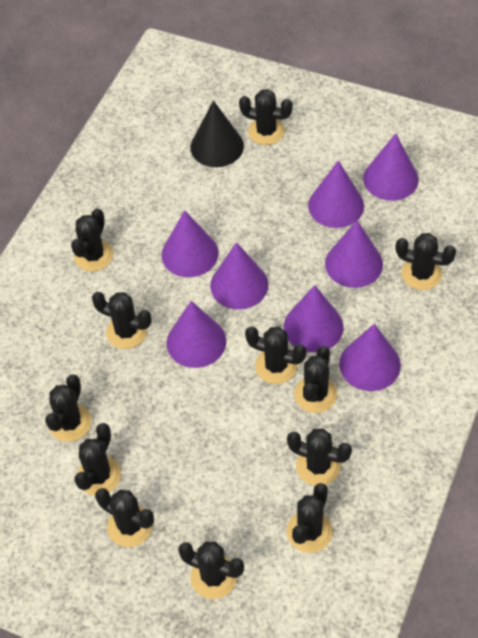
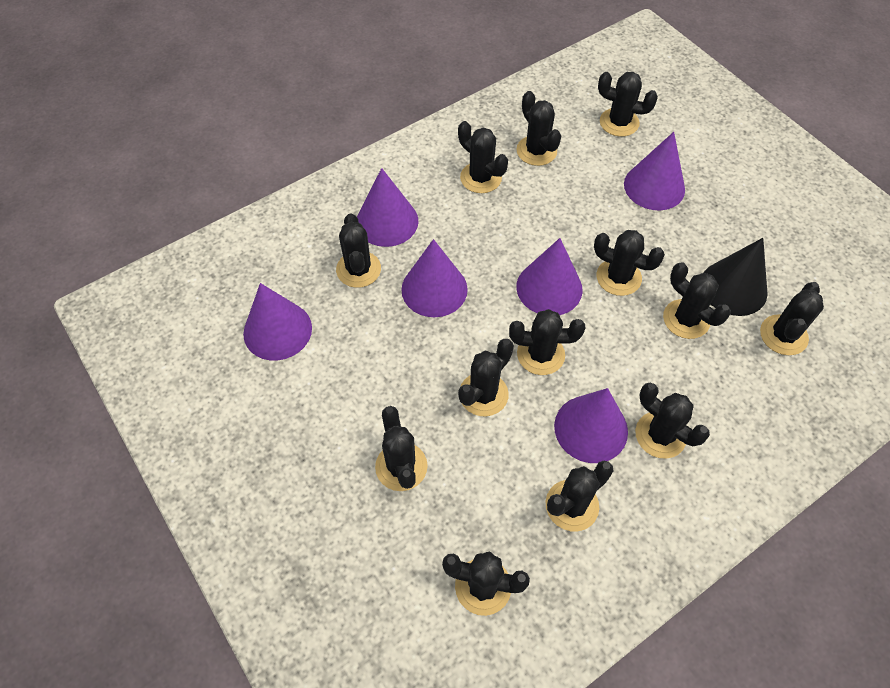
black cactus: [45,374,92,442] [71,208,113,271] [74,423,121,496] [92,292,151,349] [95,488,154,547] [178,541,244,599] [239,89,293,145] [245,327,307,384] [287,428,352,486] [287,483,333,553] [294,346,337,413] [396,233,456,290] = 12 -> [336,213,381,288] [375,406,428,491] [442,552,530,616] [458,121,508,193] [458,339,514,417] [509,309,585,375] [516,91,561,166] [546,461,613,531] [594,230,665,296] [598,72,658,137] [635,383,710,459] [663,262,731,339] [760,282,824,355] = 13
purple cone: [162,210,219,277] [166,301,226,368] [210,242,268,309] [284,285,343,352] [308,161,364,228] [325,220,383,288] [339,324,401,391] [363,133,419,201] = 8 -> [243,283,312,360] [357,168,419,247] [401,239,468,317] [516,238,582,315] [554,388,628,463] [624,132,685,210] = 6

